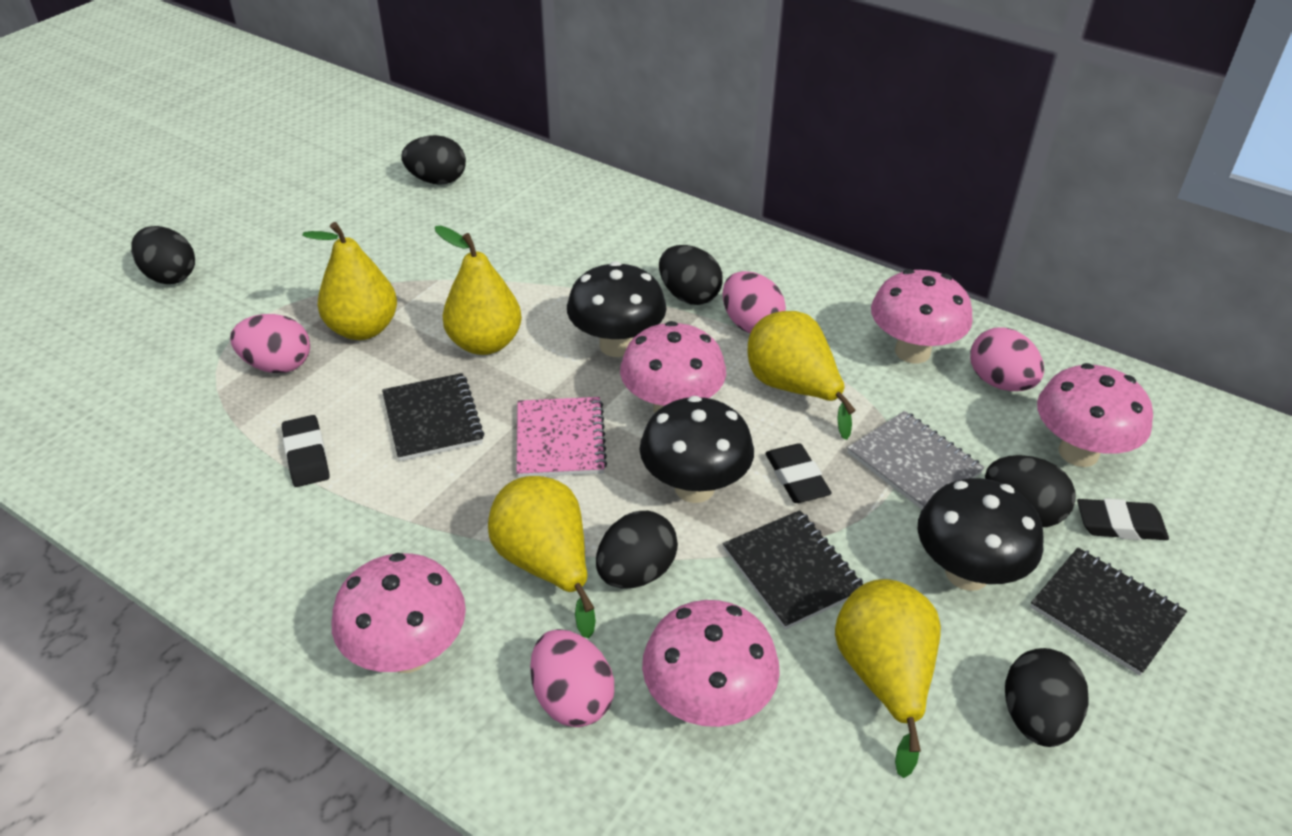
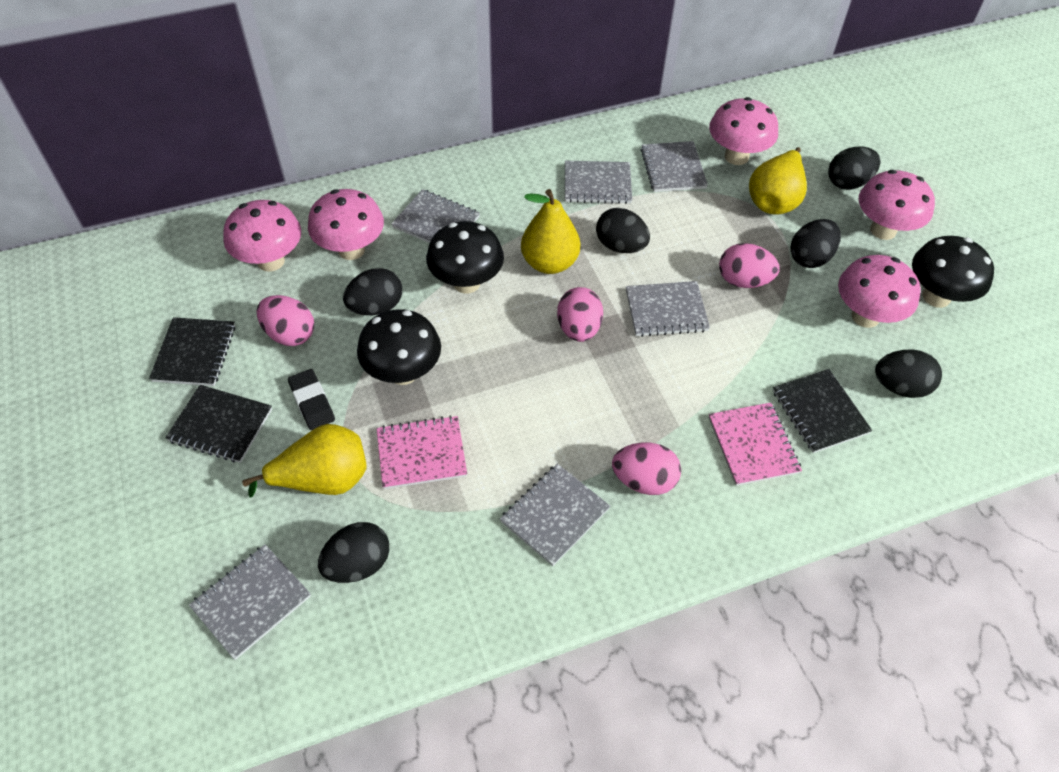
black eraser: [282,415,330,487] [765,443,832,503] [1077,498,1169,540] = 3 -> [288,369,335,430] = 1
grey notebook: [847,411,985,510] = 1 -> [189,544,311,660] [391,189,480,243] [500,464,610,566] [565,161,632,204] [626,281,710,337] [641,141,708,192] = 6
pink notebook: [517,397,607,478] = 1 -> [376,415,467,489] [709,403,802,486] = 2
yellow pear: [302,222,397,340] [435,225,522,355] [488,476,596,638] [748,311,856,440] [835,579,941,778] = 5 -> [242,424,367,498] [521,189,580,274] [749,147,807,214] = 3

